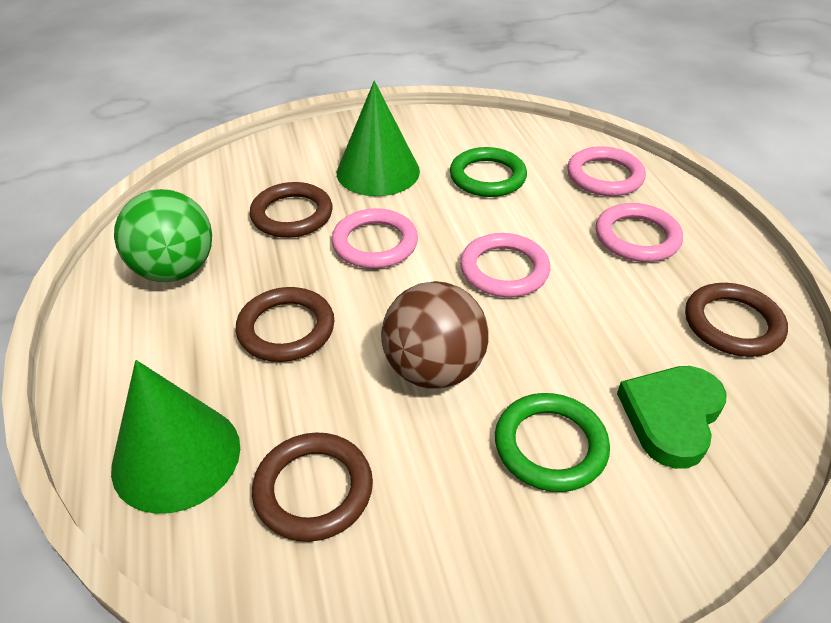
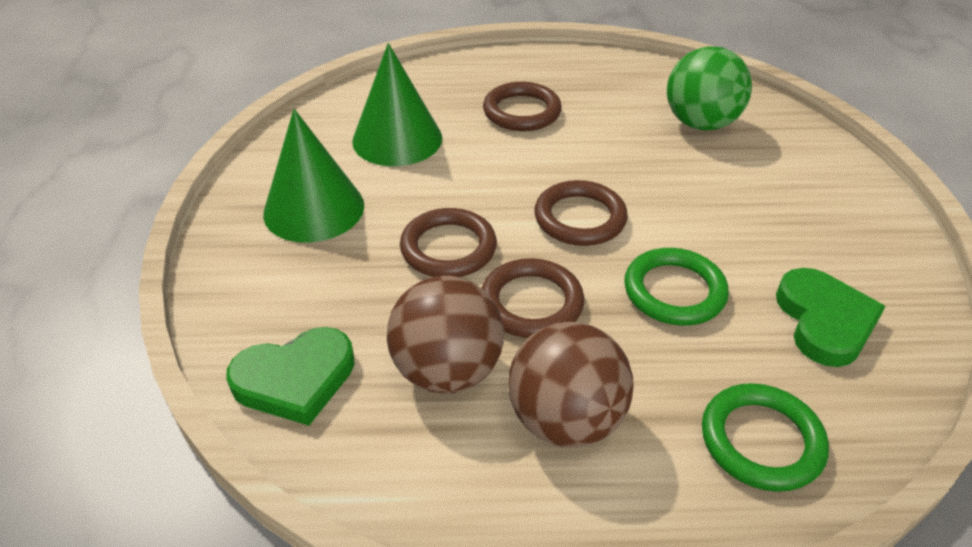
brown ball: [381,281,489,389] = 1 -> [387,276,504,394] [508,322,634,448] = 2
green heart: [617,366,726,469] = 1 -> [226,327,355,426] [776,268,886,367] = 2
pink ring: [332,208,418,269] [460,233,550,297] [567,146,646,196] [595,203,683,262] = 4 -> none = 0

